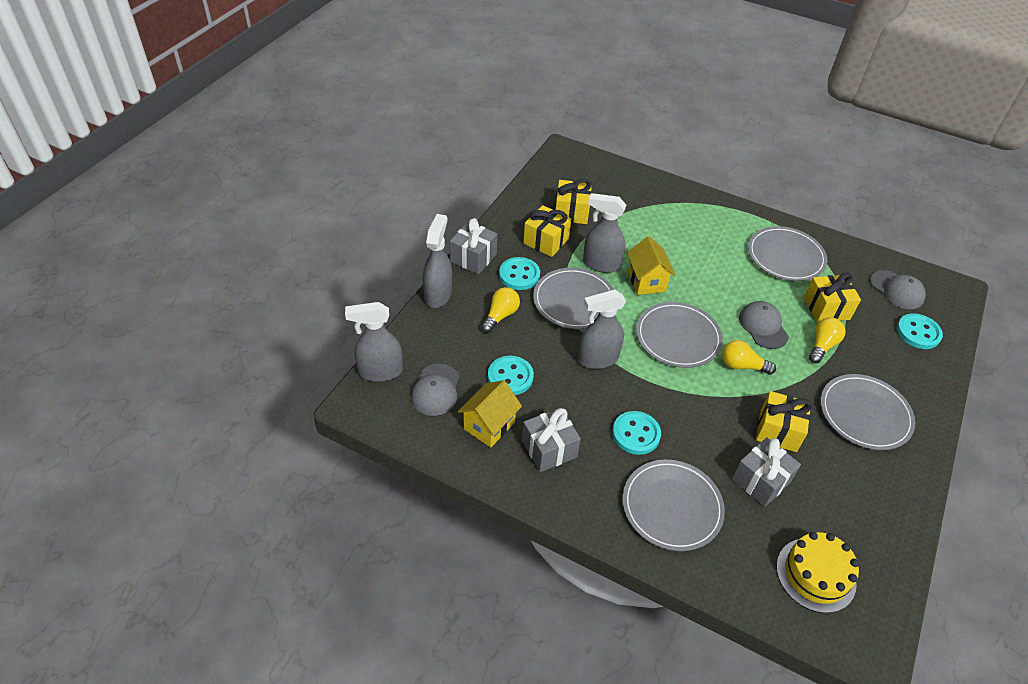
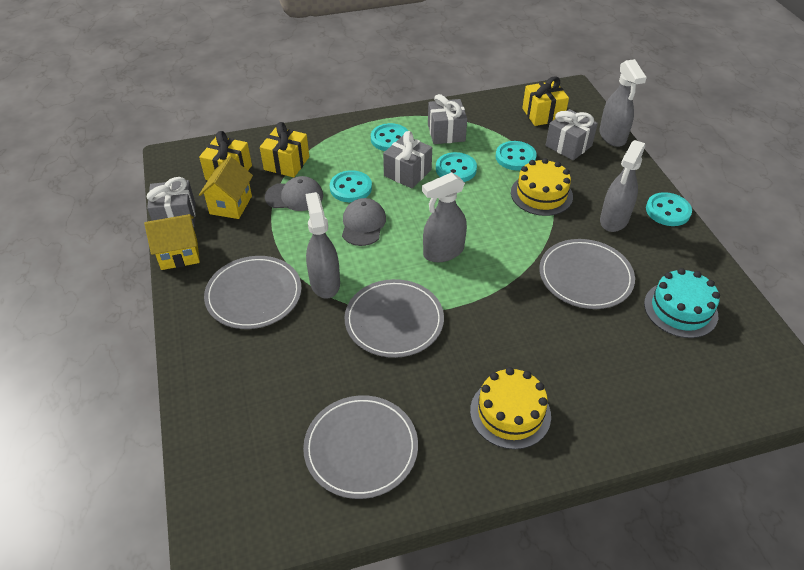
grey cap: [411,364,459,416] [739,301,789,349] [870,270,926,309] = 3 -> [265,176,323,211] [342,198,386,246] = 2
grey gift: [450,218,497,274] [522,408,581,472] [732,437,801,507] = 3 -> [147,177,196,227] [383,131,432,188] [428,94,467,144] [546,109,598,160] = 4
grey plate: [533,268,614,329] [623,459,725,551] [636,302,723,368] [748,226,827,281] [820,374,915,450] = 5 -> [204,256,302,329] [303,395,418,499] [344,279,444,358] [539,239,635,309] = 4
turquoise button: [488,356,534,395] [499,257,540,290] [612,411,661,455] [897,313,943,349] = 4 -> [330,170,372,202] [371,123,408,151] [436,152,477,182] [495,141,537,170] [646,192,692,226] = 5
turquoise cake: none = 0 -> [644,268,720,338] = 1
yellow cake: [776,532,859,613] = 1 -> [470,367,551,449] [511,158,573,216] = 2
yellow gift: [523,205,571,257] [555,178,592,224] [756,391,812,452] [804,273,861,323] = 4 -> [199,131,252,180] [260,122,309,178] [522,76,569,126] = 3
yellow light bulb: [481,287,520,333] [722,340,776,375] [809,317,846,363] = 3 -> none = 0

